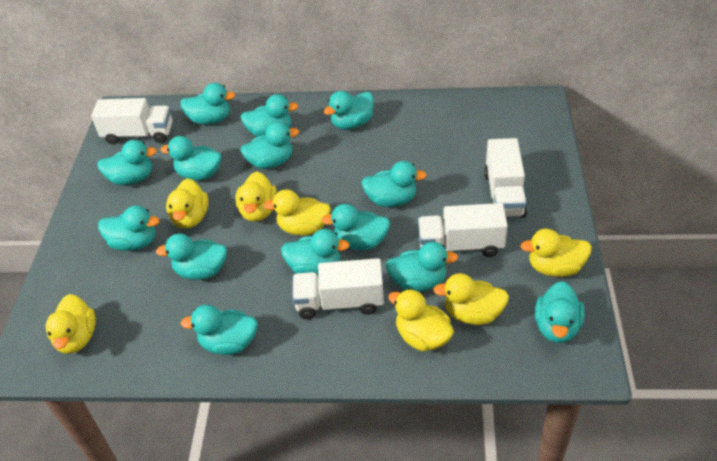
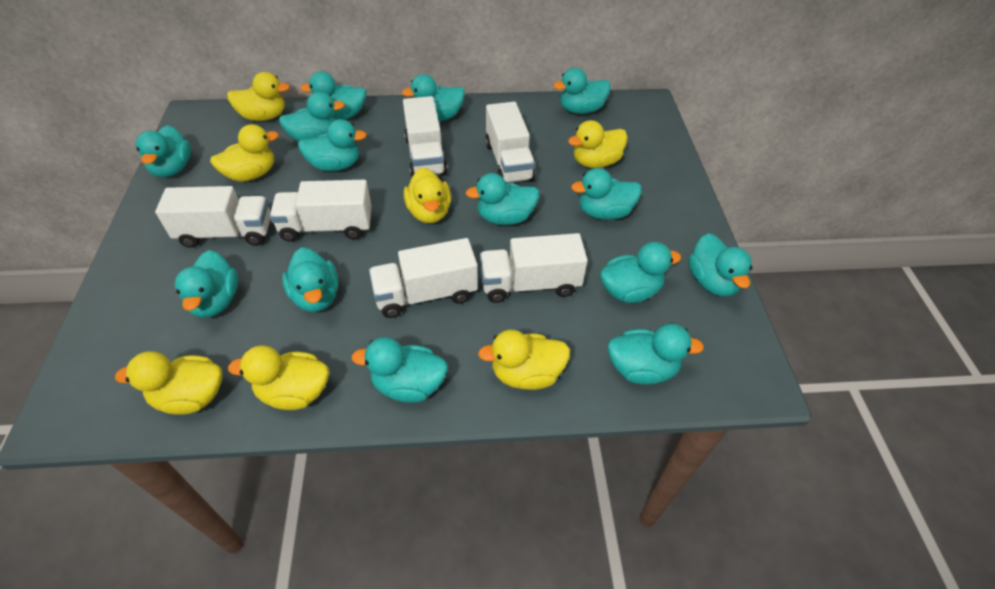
white truck: [91,98,173,145] [293,258,384,319] [418,203,508,257] [484,138,527,218] = 4 -> [155,186,271,248] [270,180,372,242] [369,238,478,318] [403,96,448,177] [480,233,588,303] [485,102,536,183] = 6

